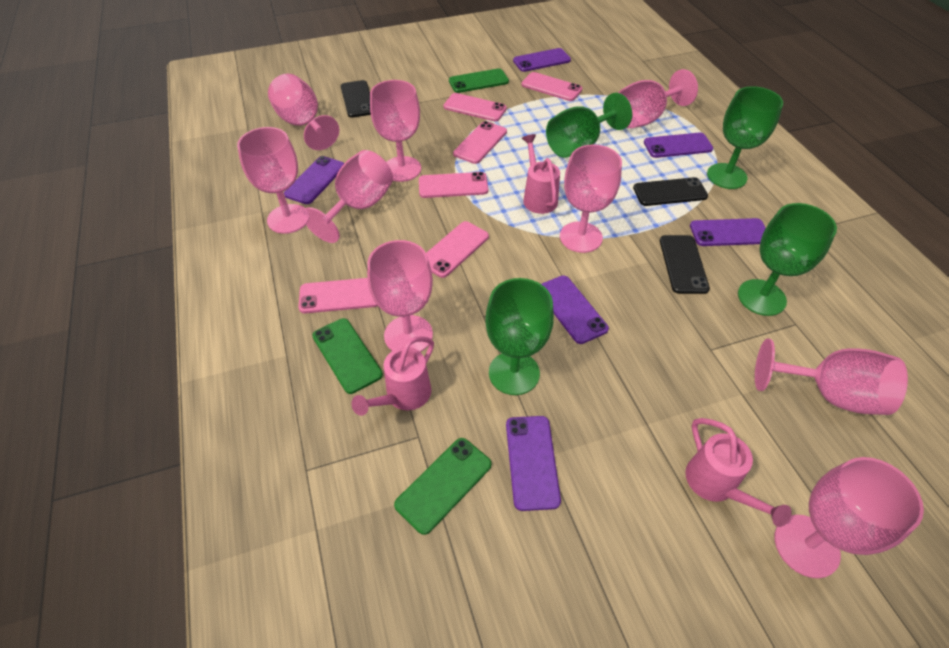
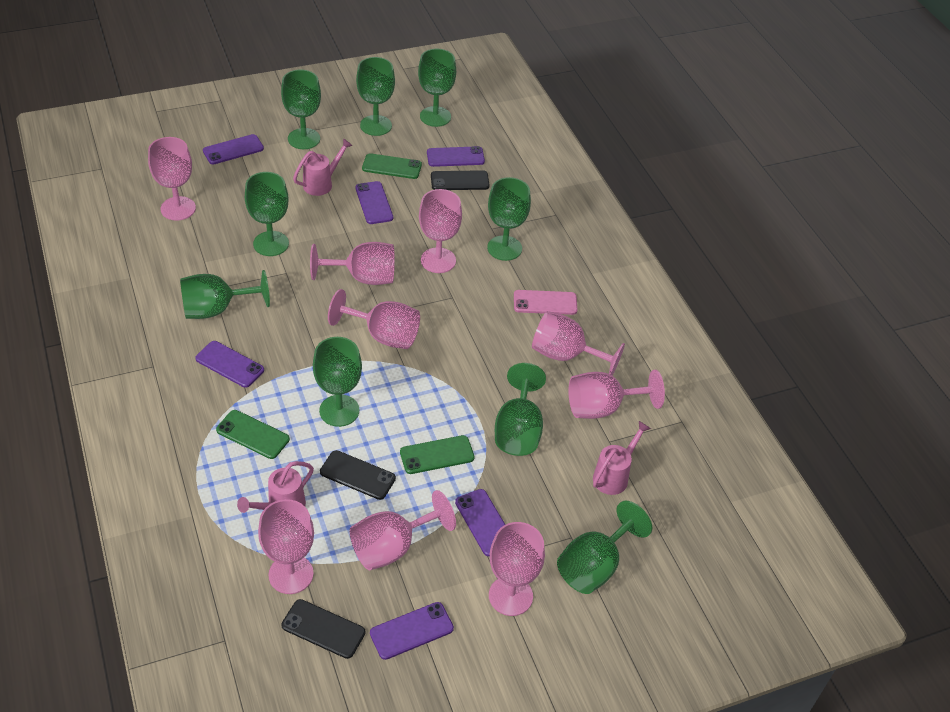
green goblet: [485,278,554,395] [546,93,632,158] [707,86,783,189] [738,203,837,316] = 4 -> [180,270,270,319] [245,172,289,256] [281,69,321,149] [313,337,362,427] [356,57,395,136] [418,49,456,127] [487,177,531,261] [495,363,546,456] [557,501,652,594] = 9
pink phone: [299,278,378,313] [419,172,488,198] [426,221,489,278] [443,93,507,122] [453,121,507,164] [521,72,582,101] = 6 -> [514,290,578,315] = 1

